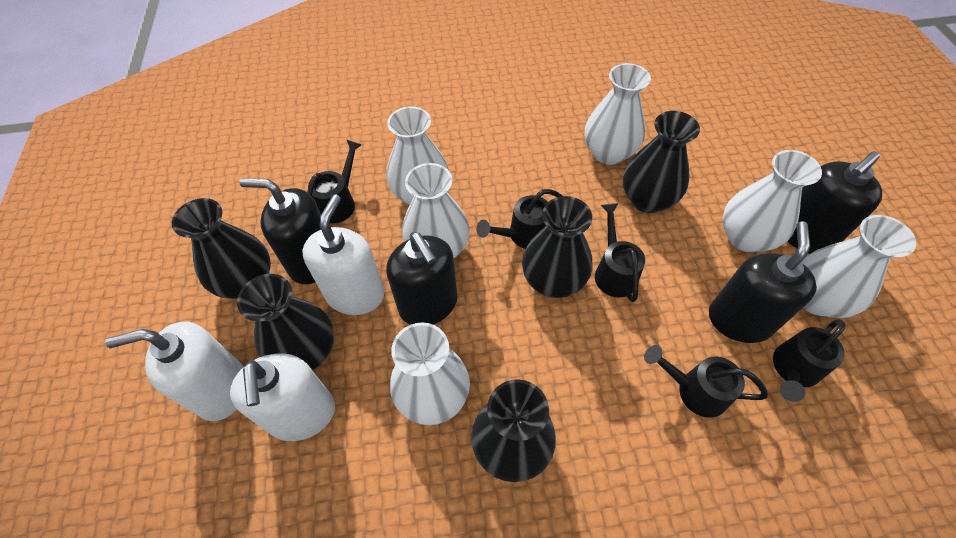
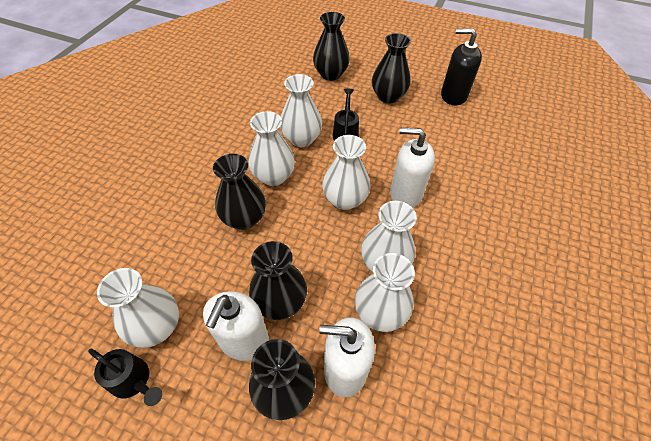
black soap dispenser: [239,178,321,284] [386,232,457,325] [709,221,817,343] [787,151,882,254] = 4 -> [441,29,482,105] = 1
black watering can: [308,139,362,224] [476,189,563,249] [595,203,645,302] [644,345,768,418] [773,319,846,402] = 5 -> [88,349,162,406] [333,89,359,141] = 2

